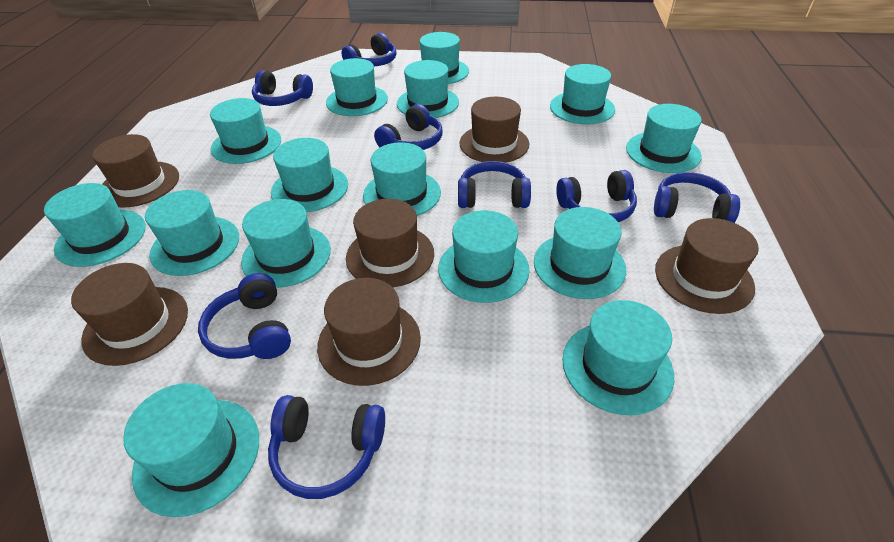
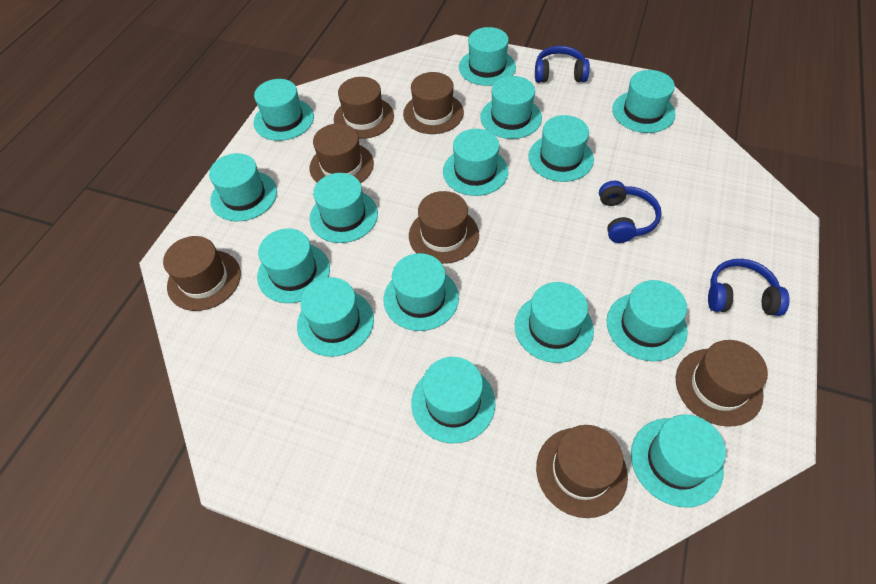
blue headphones: [198,273,291,359] [252,70,313,106] [268,395,385,499] [341,33,397,66] [374,104,443,150] [458,161,531,208] [556,170,637,222] [654,172,740,223] = 8 -> [535,46,590,82] [599,181,662,243] [708,259,790,316] = 3
brown hat: [71,263,188,366] [92,134,179,208] [317,278,421,386] [346,199,434,287] [459,97,529,163] [655,218,759,314] = 6 -> [163,236,241,311] [310,123,374,183] [334,77,394,139] [403,72,464,134] [409,191,479,264] [536,425,628,518] [676,340,768,427] = 7

